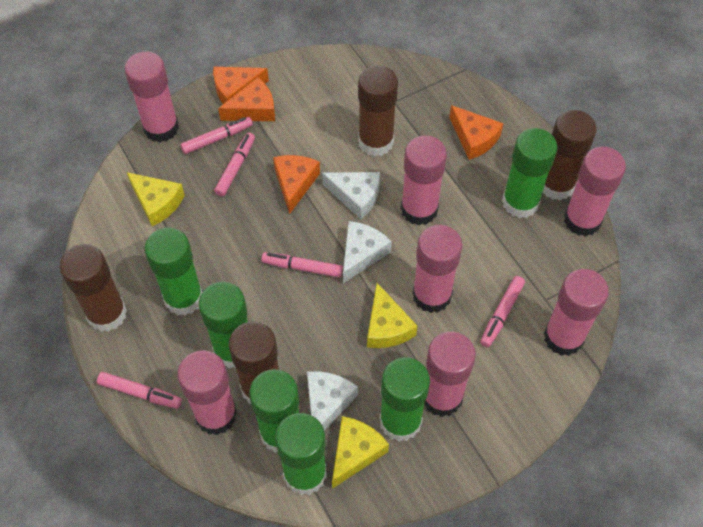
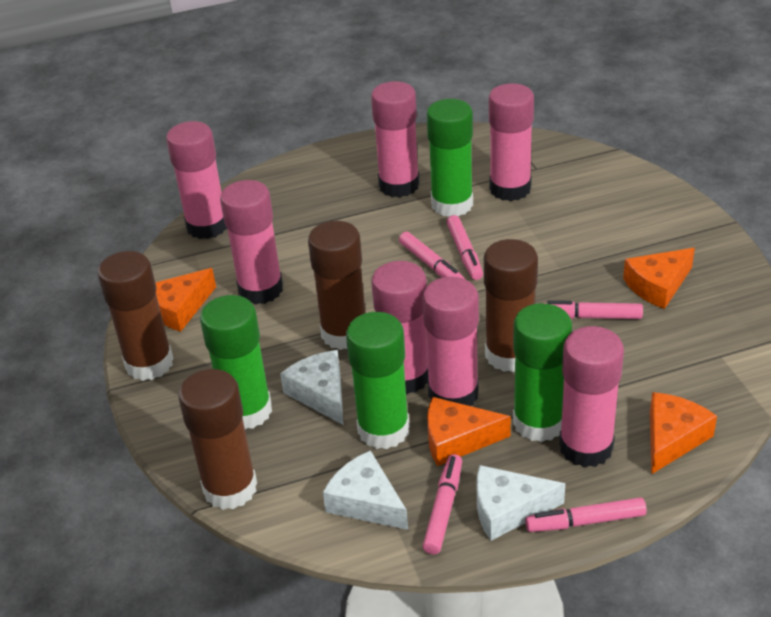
green glue stick: [145,227,202,316] [199,282,248,368] [249,369,299,453] [275,413,327,495] [379,357,430,442] [502,128,557,218] = 6 -> [200,295,272,429] [346,312,410,449] [426,99,473,217] [513,303,572,442] = 4
yellow cheese: [127,172,185,226] [332,416,389,489] [367,283,417,348] = 3 -> none = 0

